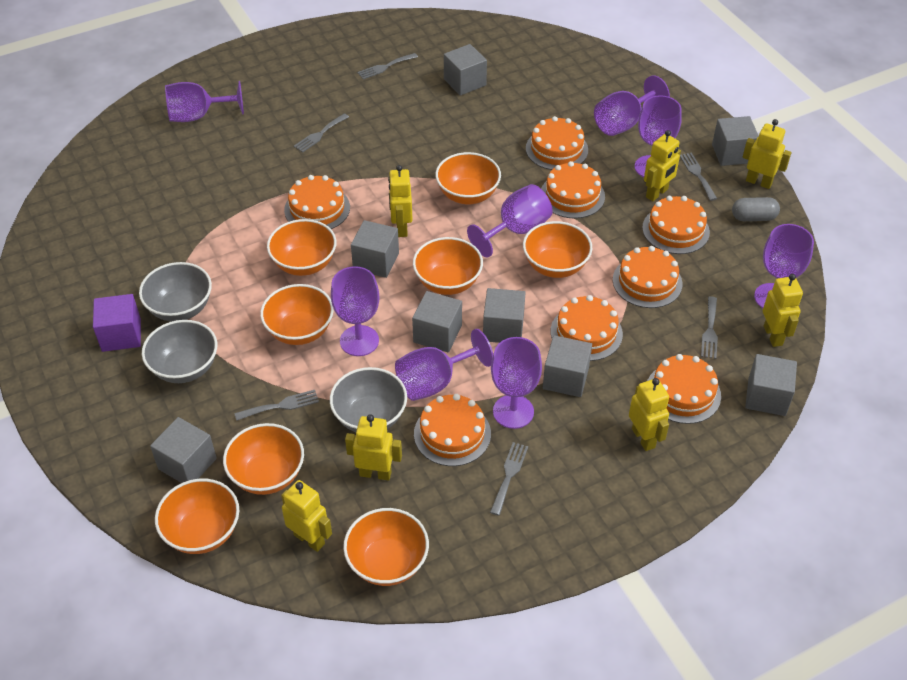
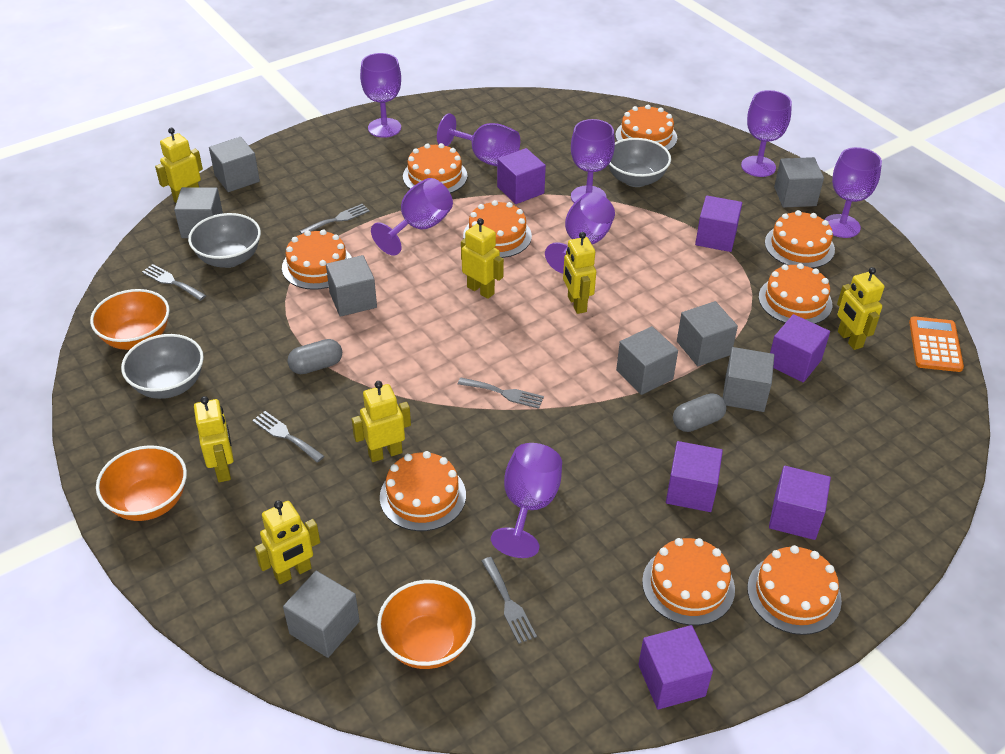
grey capsule: [732,197,780,221] = 1 -> [287,339,342,374] [673,393,727,432] = 2
grey fork: [234,390,319,421] [294,113,349,152] [357,53,418,79] [490,442,528,516] [680,153,717,201] [701,297,718,359] = 6 -> [142,264,206,301] [252,411,324,463] [299,204,370,234] [458,378,544,409] [481,557,537,644] = 5
orange bowl: [155,479,240,554] [223,423,304,495] [260,284,334,345] [267,219,336,276] [343,508,429,586] [413,237,483,295] [435,152,501,204] [523,221,592,278] = 8 -> [90,289,170,350] [96,445,187,521] [377,580,476,669] = 3
orange cake: [284,175,350,229] [414,394,491,466] [526,116,588,170] [541,161,605,218] [551,295,623,361] [613,246,682,308] [642,196,710,254] [647,354,721,424] = 8 -> [282,229,352,290] [380,451,466,531] [403,143,467,193] [463,200,532,258] [615,105,677,151] [642,538,735,625] [747,545,842,635] [759,263,832,324] [765,210,835,268] = 9
orange calculator: none = 0 -> [909,316,964,372] = 1
purple cube: [93,294,141,352] = 1 -> [497,148,546,204] [638,625,713,710] [666,441,723,512] [695,196,742,252] [769,466,831,540] [770,314,830,382] = 6

